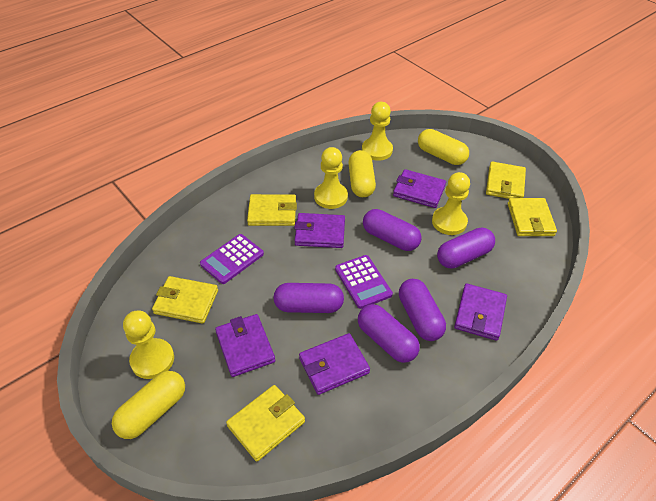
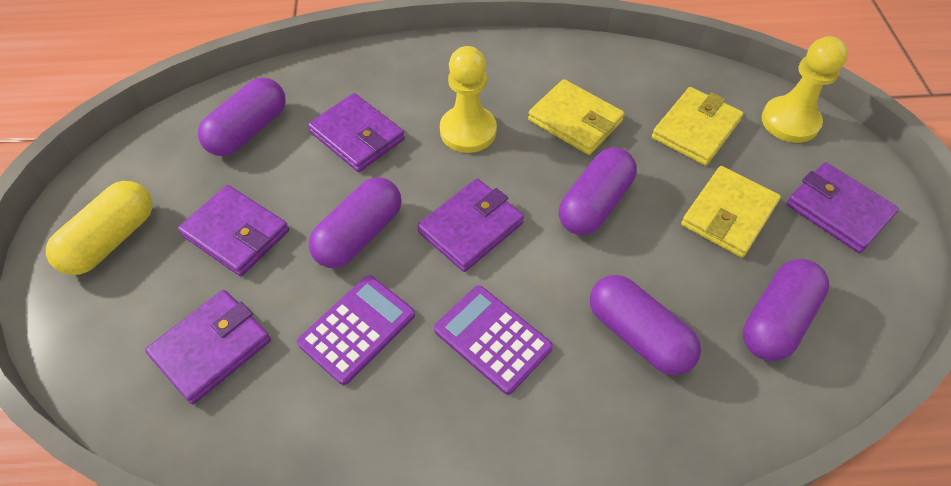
yellow capsule: [112,371,185,439] [348,150,376,197] [418,129,469,165] = 3 -> [46,181,152,275] = 1
yellow pawn: [123,311,174,379] [314,147,348,209] [362,102,393,161] [432,172,470,235] = 4 -> [440,46,497,153] [762,36,848,143] = 2
yellow wallet: [152,276,218,323] [226,385,305,462] [247,194,297,226] [486,161,526,199] [508,198,557,236] = 5 -> [528,79,625,155] [652,87,743,166] [681,166,781,258] = 3

